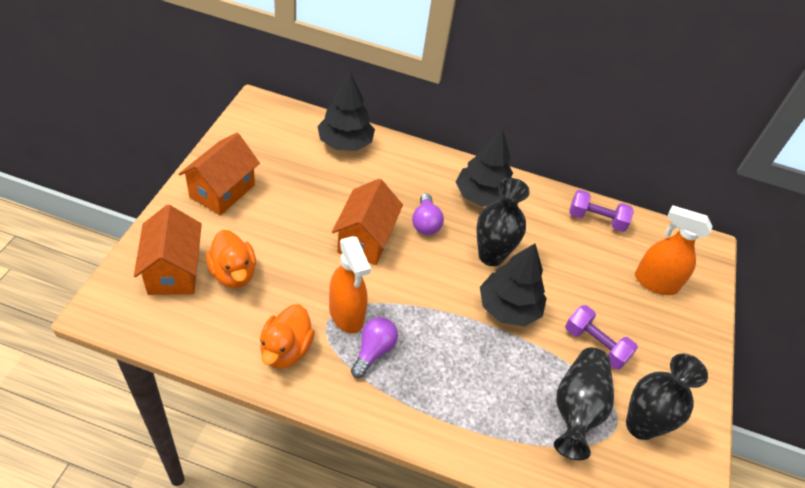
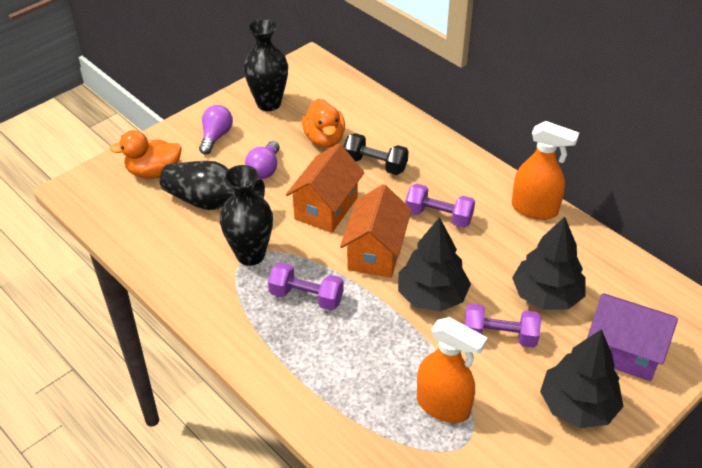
black dumbbell: none = 0 -> [343,133,409,175] = 1
orange house: [134,205,202,295] [179,133,260,215] [332,179,403,265] = 3 -> [286,143,365,233] [340,184,412,278] = 2
purple dumbbell: [565,305,638,369] [569,190,634,232] = 2 -> [268,262,344,310] [405,184,475,228] [464,303,541,348] = 3
purple house: none = 0 -> [587,293,678,381] = 1

